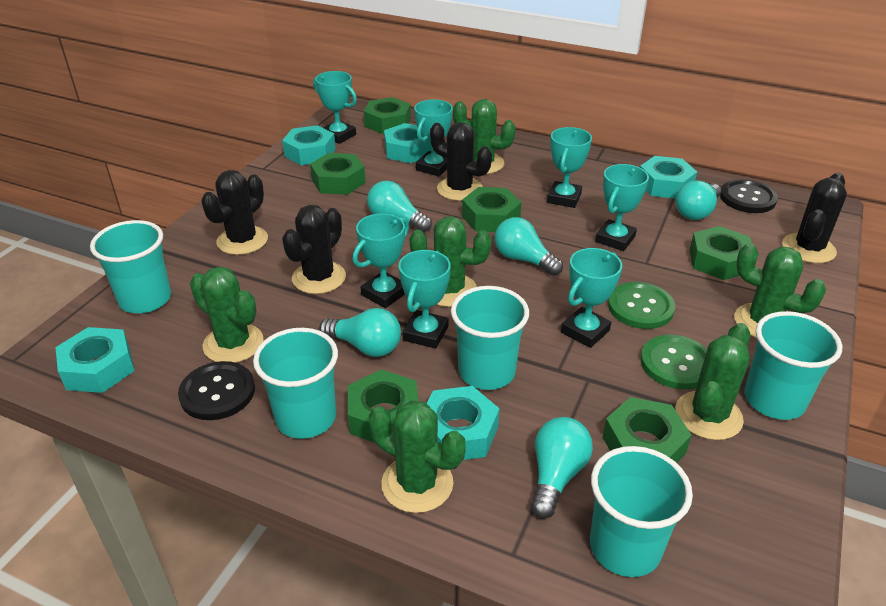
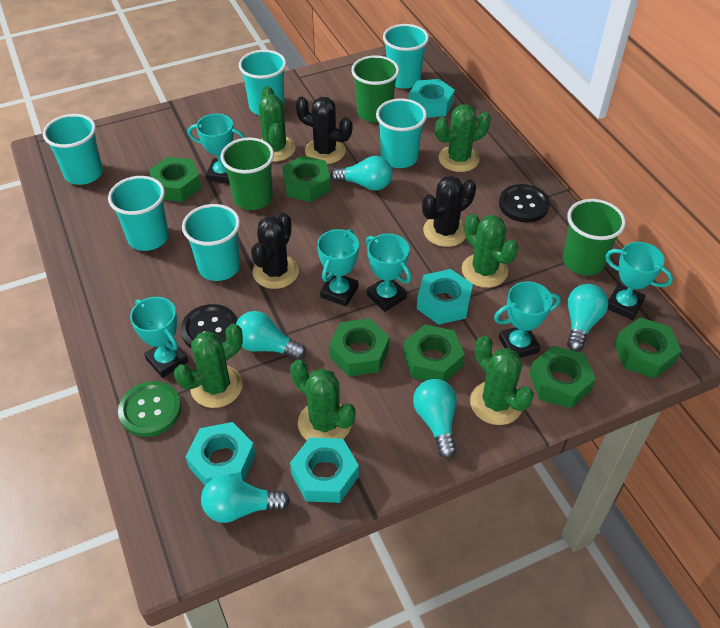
black cactus: [201,170,268,255] [282,205,346,294] [430,122,492,201] [782,172,847,263] = 4 -> [251,213,299,289] [295,97,352,164] [422,176,476,247] = 3
green button: [608,282,675,329] [640,335,707,389] = 2 -> [118,381,181,437] = 1
green cup: none = 0 -> [220,138,274,210] [351,55,399,122] [563,199,626,276] = 3
turquoise cup: [90,220,171,313] [253,328,338,439] [451,286,529,390] [590,446,693,577] [744,311,842,420] = 5 -> [43,114,103,185] [108,176,169,251] [182,204,240,281] [239,50,286,115] [376,98,427,168] [383,24,429,89] = 6
turquoise nut: [55,327,134,393] [282,125,336,165] [384,123,431,163] [427,386,500,460] [640,156,697,199] = 5 -> [185,422,256,485] [290,437,359,503] [409,79,455,118] [417,269,473,325] = 4
turquoise trophy: [313,71,357,144] [353,213,409,308] [398,250,451,349] [414,99,453,177] [547,127,592,208] [561,248,622,348] [595,164,649,251] = 7 -> [130,297,188,378] [188,114,245,184] [317,229,359,306] [366,234,411,312] [494,282,561,358] [605,242,673,320] = 6

